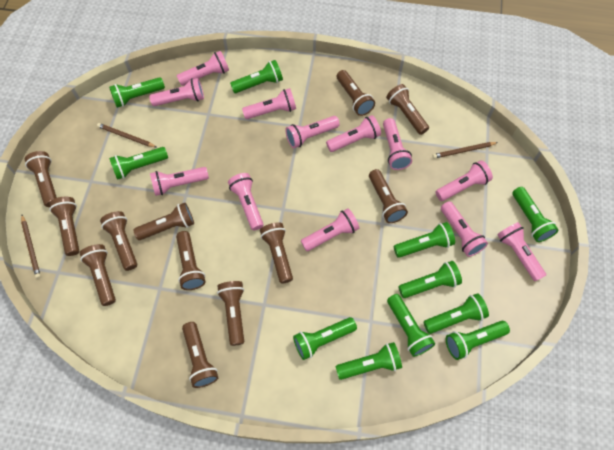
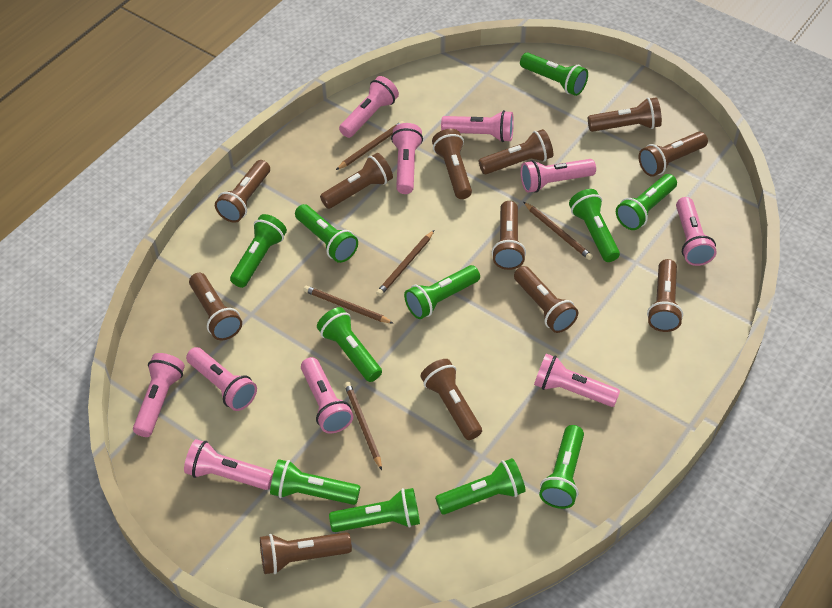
brown pencil: [21,215,41,278] [97,123,156,147] [432,142,498,159] = 3 -> [303,286,393,323] [336,121,404,170] [344,382,382,470] [376,230,434,296] [524,202,593,260] = 5
pink flashlight: [149,78,204,106] [150,167,209,196] [177,51,229,86] [228,173,264,230] [242,88,296,119] [285,116,340,148] [301,208,359,251] [326,115,381,152] [383,118,412,170] [435,160,493,201] [441,201,488,257] [497,222,546,281] = 12 -> [133,353,185,437] [184,439,274,490] [186,347,257,411] [301,357,353,433] [339,76,399,138] [391,123,423,194] [441,110,514,142] [520,159,596,193] [534,354,620,407] [676,197,717,266] = 10

